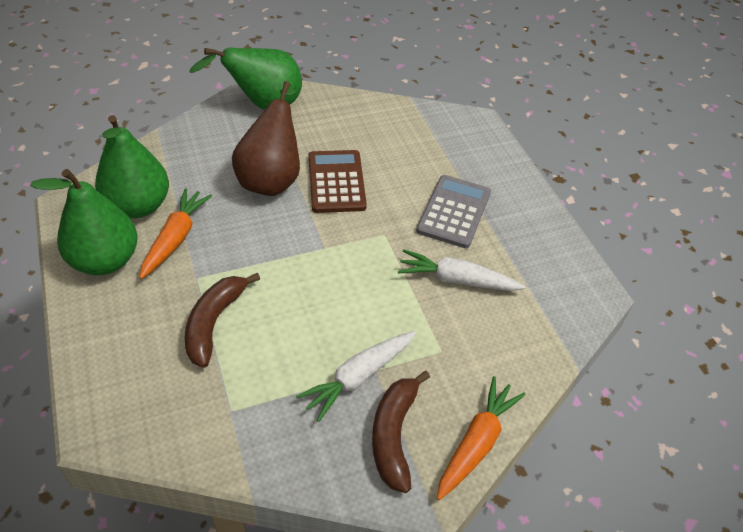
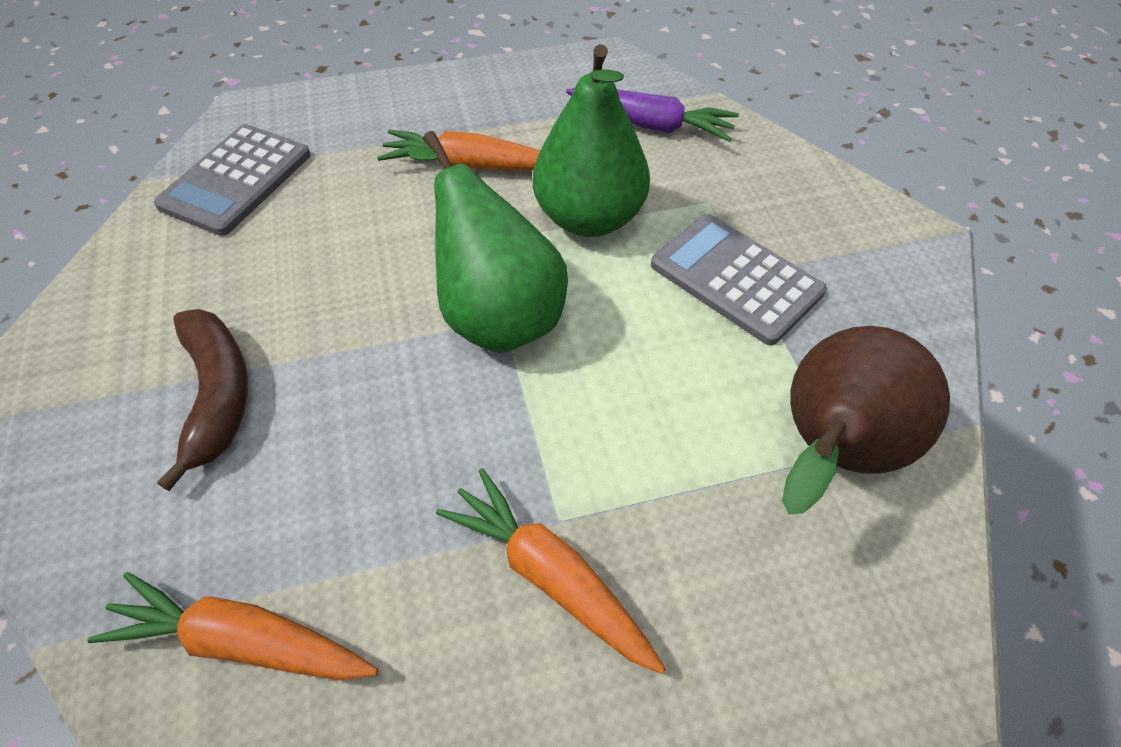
brown banana: [185,273,260,368] [372,371,430,493] = 2 -> [157,309,248,491] = 1
brown calculator: [308,150,367,213] = 1 -> none = 0
green pear: [30,169,138,275] [95,115,169,218] [189,47,302,109] = 3 -> [408,131,568,353] [533,44,650,237] = 2
grey calculator: [416,175,491,248] = 1 -> [154,124,311,236] [651,214,827,345] = 2
orange carrot: [139,188,212,279] [437,376,526,500] = 2 -> [87,572,378,680] [377,130,540,170] [436,468,666,674] = 3
purple carrot: none = 0 -> [566,88,739,142] = 1
white carrot: [296,331,416,422] [398,249,526,291] = 2 -> none = 0

